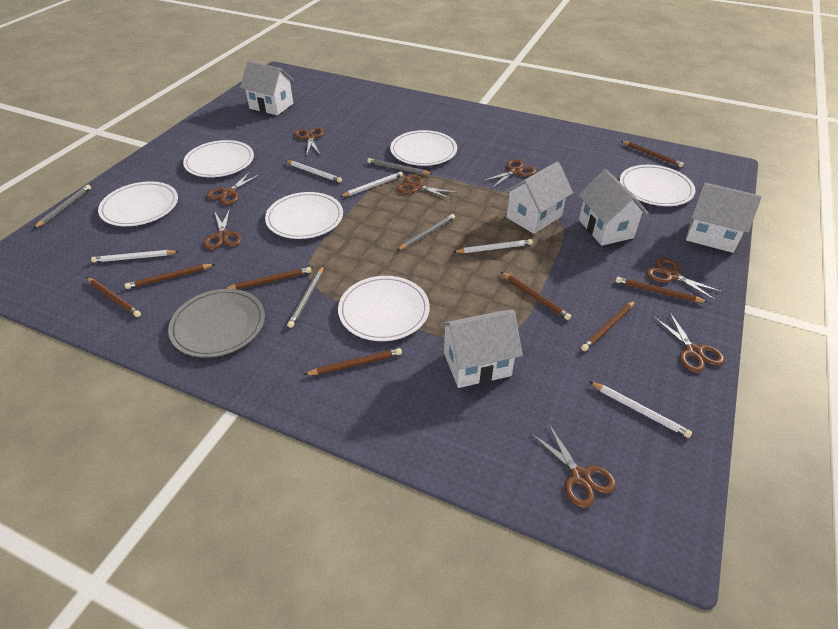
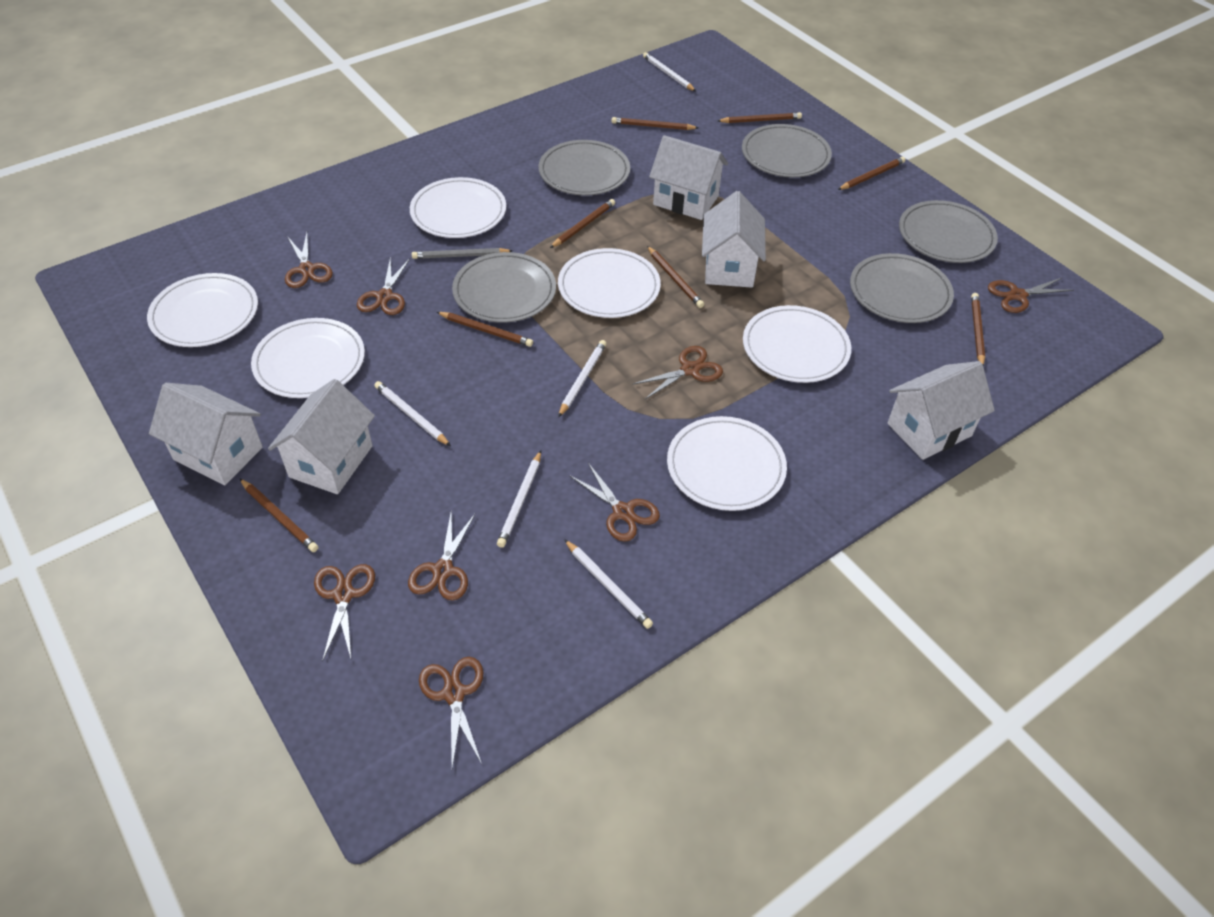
grey pencil: [33,185,91,229] [287,266,324,328] [367,158,432,175] [397,214,455,251] = 4 -> [412,248,513,259] = 1
grey plate: [168,289,265,358] = 1 -> [452,252,556,323] [539,140,630,196] [742,124,832,177] [850,253,954,323] [899,200,998,263] = 5

